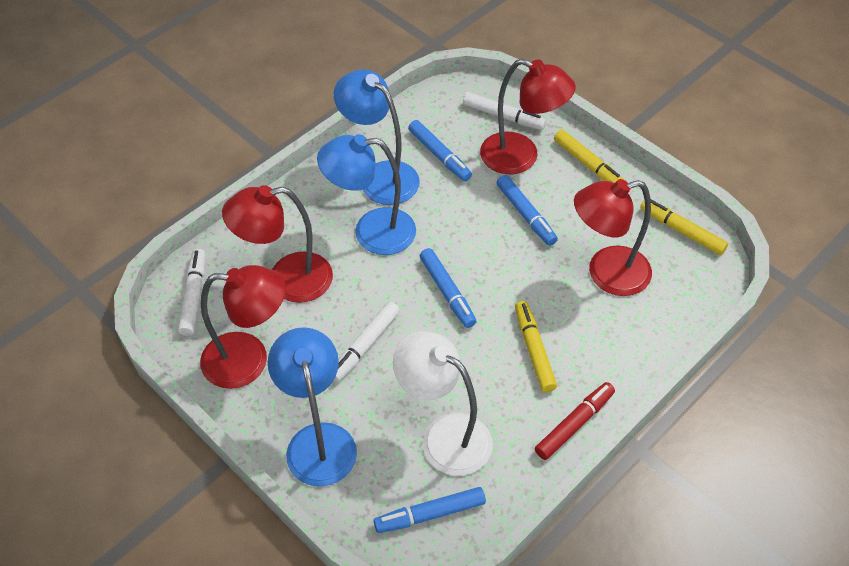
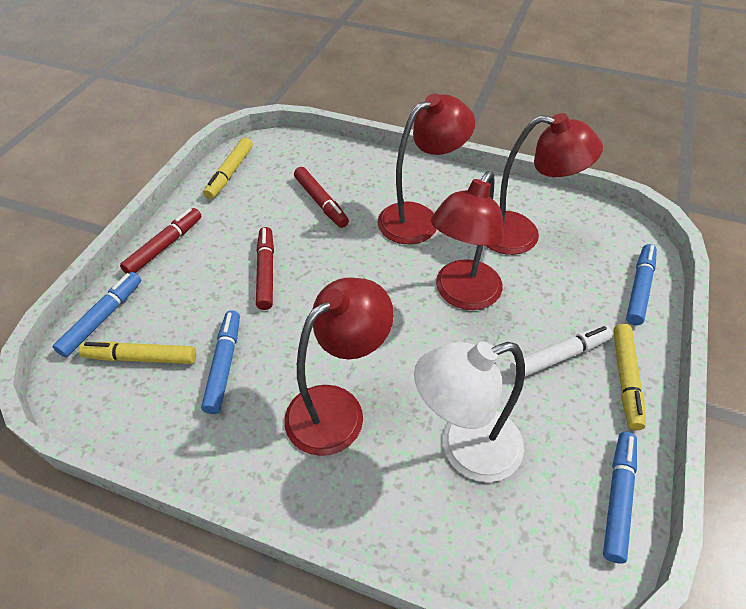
blue lamp: [267,327,357,487] [317,134,416,255] [334,69,420,205] = 3 -> none = 0
red marker: [535,382,615,460] = 1 -> [120,208,201,274] [256,227,274,310] [294,167,349,228] = 3
white marker: [178,249,205,336] [334,302,400,382] [463,92,546,130] = 3 -> [510,325,613,378] = 1

